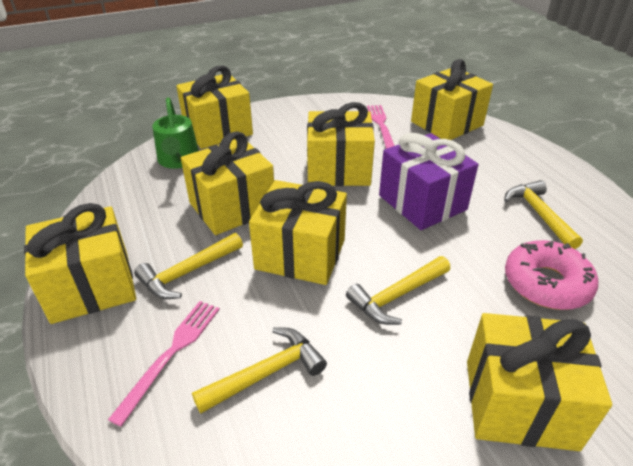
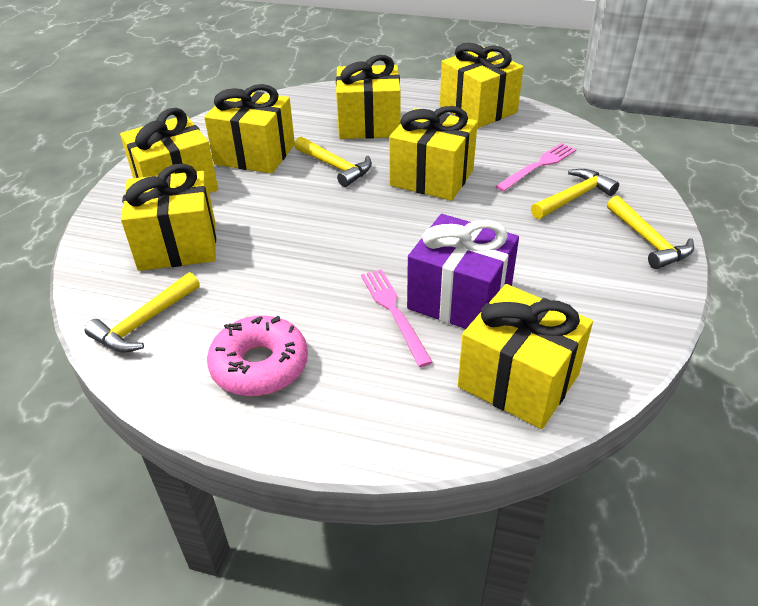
green watering can: [152,97,199,169] = 1 -> none = 0

